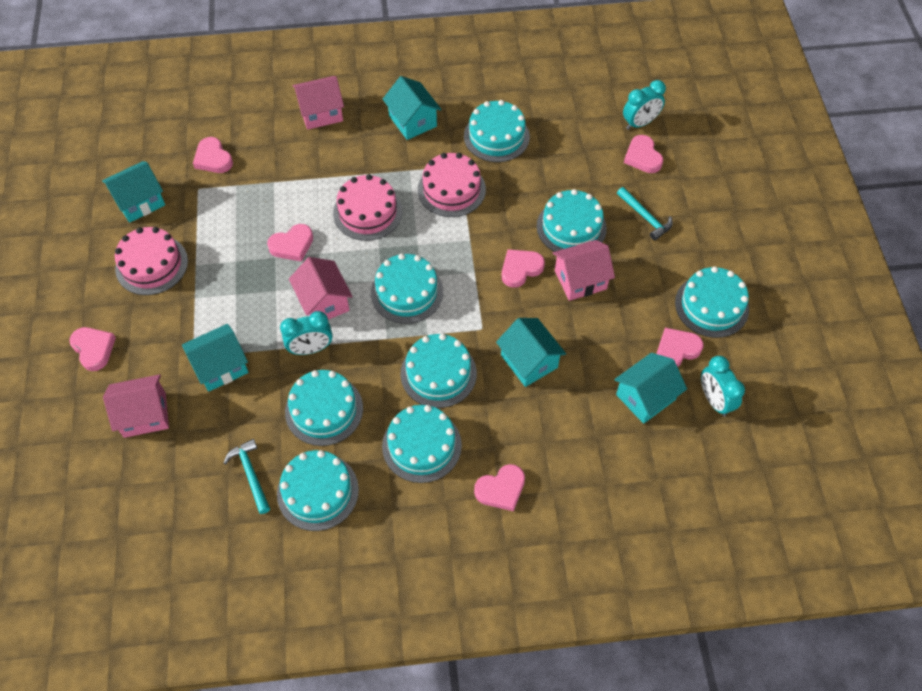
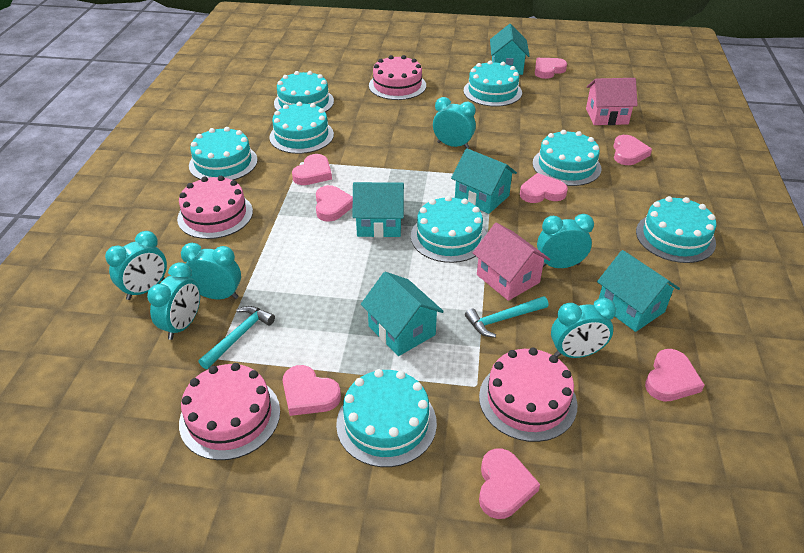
pink cake: [115,227,188,295] [333,174,402,241] [418,153,486,217] = 3 -> [177,176,253,239] [179,363,280,460] [369,55,426,100] [479,347,578,442] = 4
pink heart: [69,327,116,371] [193,137,233,173] [267,224,313,262] [474,464,525,511] [502,249,545,288] [624,135,663,173] [656,328,704,367] = 7 -> [283,365,341,416] [292,154,332,185] [316,185,353,222] [479,448,540,519] [520,173,568,203] [535,58,567,79] [613,135,652,165] [645,349,705,402] = 8
pink house: [103,374,169,438] [289,257,353,320] [293,76,344,130] [553,240,615,301] = 4 -> [473,223,550,301] [586,78,638,125] = 2
turquoise clock: [280,311,333,355] [623,80,666,130] [701,356,745,417] = 3 -> [105,231,167,300] [147,262,200,340] [181,243,241,299] [433,97,476,148] [537,214,594,268] [551,298,616,358] = 6

